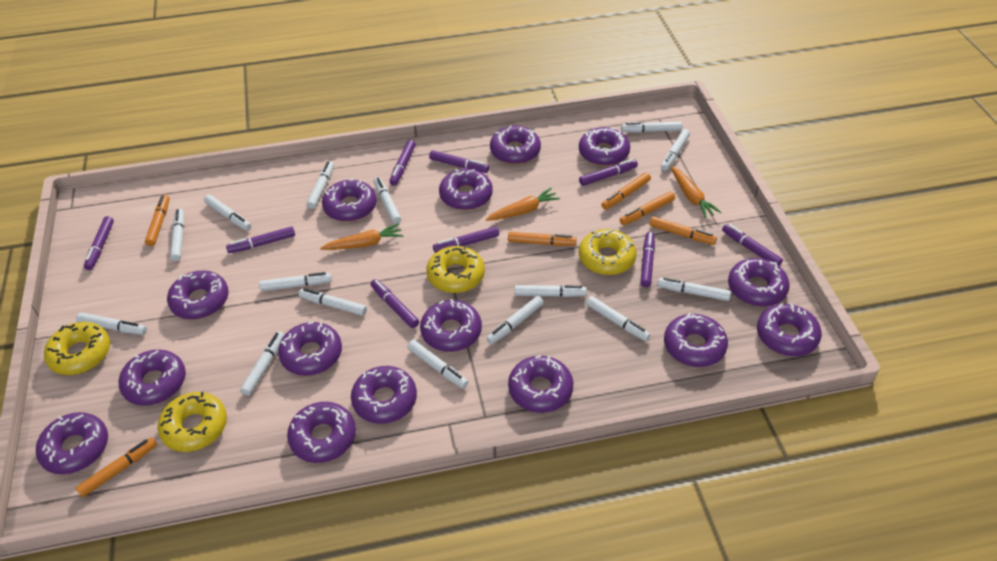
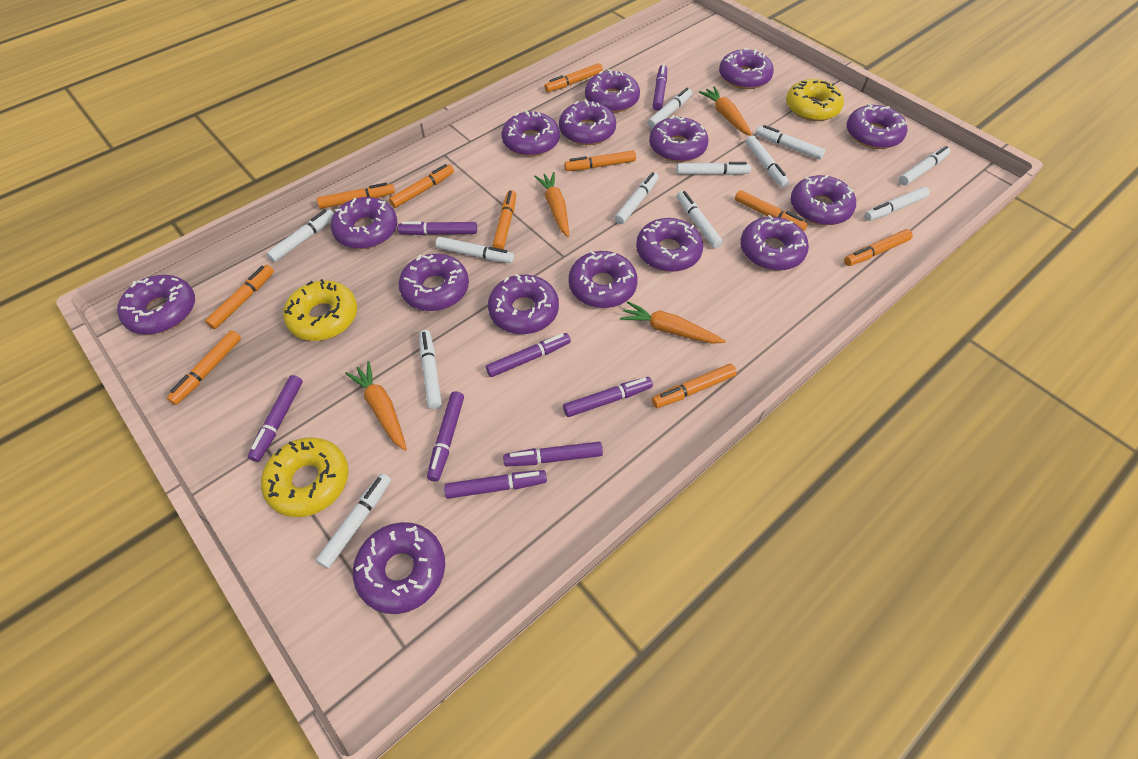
orange carrot: [320,223,403,250] [485,188,560,221] [671,166,721,218] = 3 -> [345,361,407,451] [534,172,569,237] [620,301,726,344] [699,86,752,136] = 4
orange marker: [76,437,157,497] [145,195,169,246] [508,232,577,246] [601,173,651,210] [620,192,675,225] [649,216,717,245] = 6 -> [167,330,241,405] [205,265,274,329] [317,183,395,209] [389,164,454,208] [492,190,516,249] [544,63,603,92] [564,150,636,171] [652,364,737,408] [735,190,808,231] [844,229,913,266] = 10
purple marker: [84,216,114,270] [226,226,295,253] [370,279,419,328] [389,140,415,186] [429,150,489,173] [433,226,499,253] [579,159,638,186] [640,232,655,287] [722,224,783,266] = 9 -> [248,375,303,462] [397,221,477,235] [427,391,464,481] [444,470,547,499] [486,333,571,377] [503,442,603,466] [563,377,653,417] [653,64,667,111] = 8
white marker: [76,312,147,335] [170,209,184,261] [204,195,251,231] [240,331,285,395] [259,272,332,291] [299,288,367,316] [306,161,334,209] [374,177,401,224] [407,340,468,389] [486,296,544,344] [514,285,587,297] [586,296,650,341] [621,122,682,133] [657,277,731,301] [661,129,690,171] = 15 -> [266,209,334,262] [316,473,391,568] [419,330,442,409] [436,237,514,263] [615,172,659,224] [647,88,692,129] [676,162,751,175] [677,191,723,248] [746,135,789,188] [756,125,825,160] [864,187,929,221] [899,146,950,185] = 12
yellow donut: [44,322,110,375] [157,392,227,452] [427,246,485,293] [579,229,637,275] = 4 -> [261,437,349,517] [283,279,357,341] [786,79,844,121] = 3

